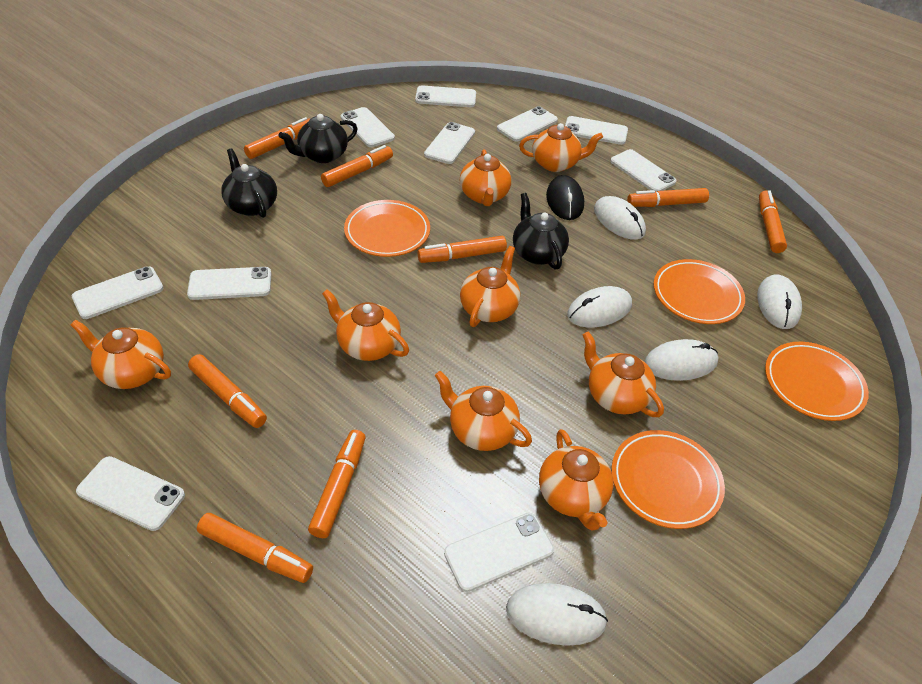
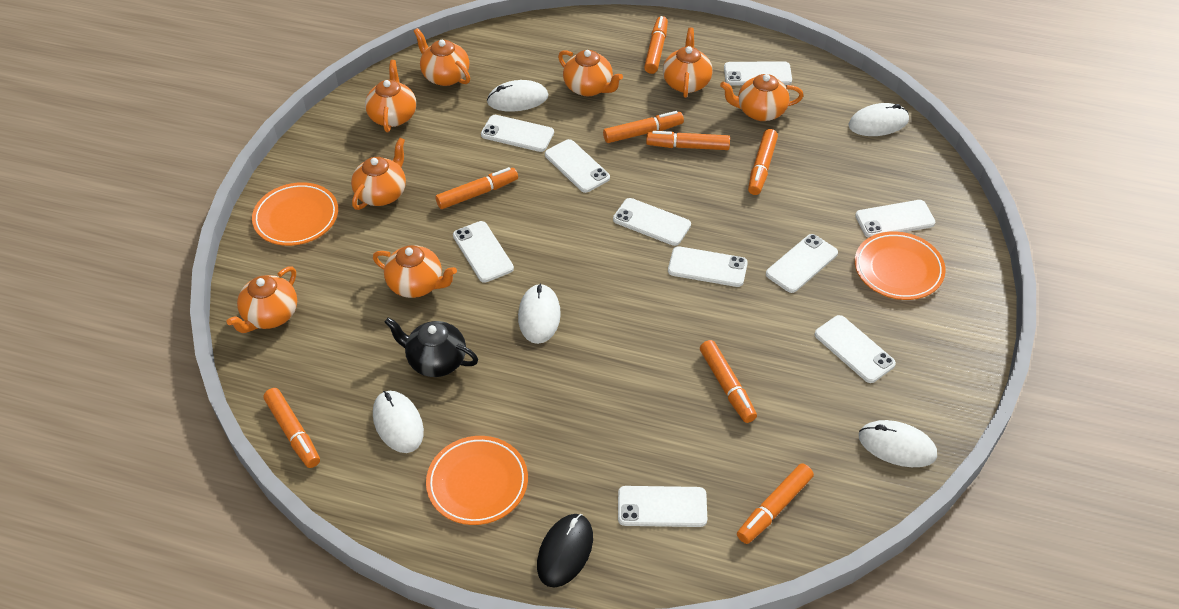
black teapot: [221,148,277,218] [279,114,358,163] [513,193,569,270] = 3 -> [384,317,478,377] = 1
orange plate: [344,200,430,257] [611,430,725,529] [654,259,745,324] [765,342,869,421] = 4 -> [252,182,338,246] [426,436,528,525] [855,231,946,300] = 3

